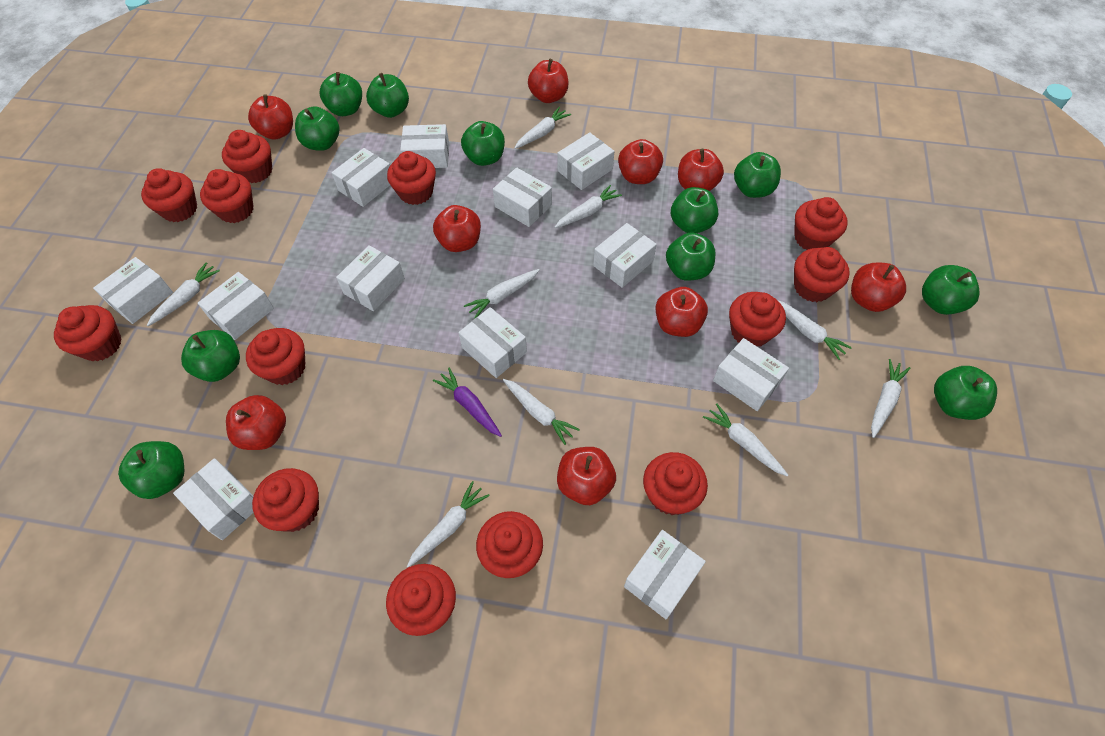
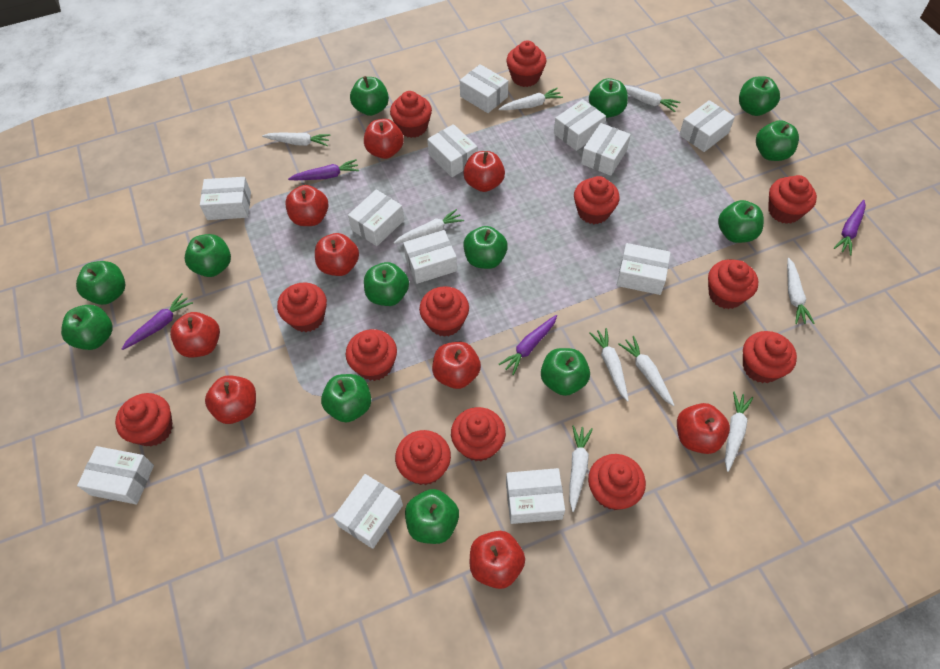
green apple: [118,441,184,499] [181,330,240,382] [295,106,340,151] [320,72,362,116] [366,73,409,118] [461,121,505,166] [666,232,716,281] [671,187,718,233] [734,152,781,198] [922,265,980,315] [934,366,997,420] = 11 -> [61,305,113,350] [76,261,125,305] [185,234,231,277] [321,374,371,423] [350,76,389,116] [364,262,409,306] [405,489,459,544] [464,226,508,269] [541,348,590,396] [589,78,628,118] [718,200,764,243] [739,76,780,116] [756,120,799,161] = 13
purple carrot: [433,368,502,437] = 1 -> [122,293,193,350] [288,159,359,180] [499,315,557,375] [834,200,866,255] = 4

